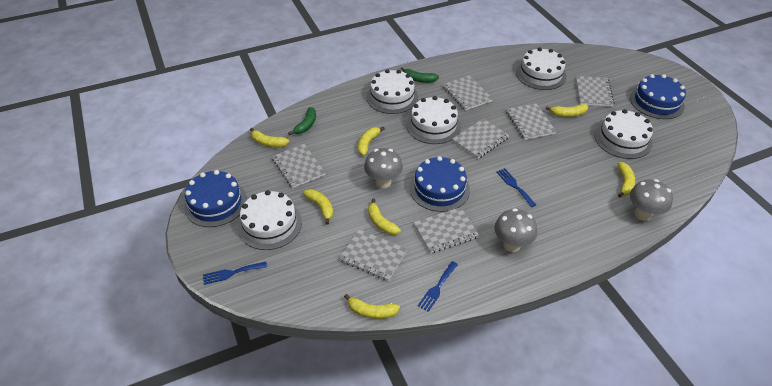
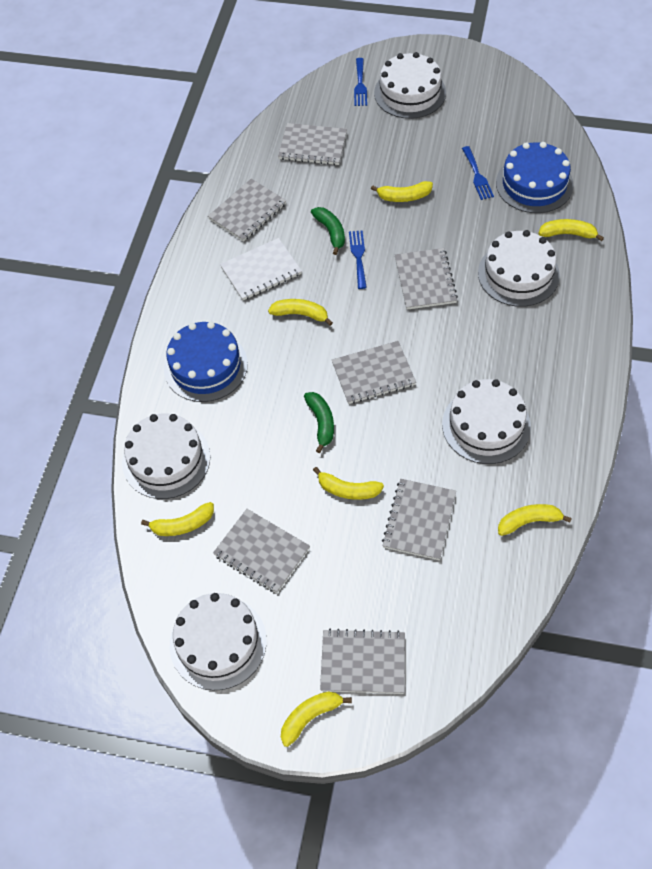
blue cake: [184,170,247,227] [410,156,470,212] [630,74,686,119] = 3 -> [164,322,248,402] [496,142,573,213] = 2
grey mushroom: [364,148,403,188] [494,208,537,252] [630,179,673,221] = 3 -> none = 0
white notebook: none = 0 -> [220,238,302,300] = 1

